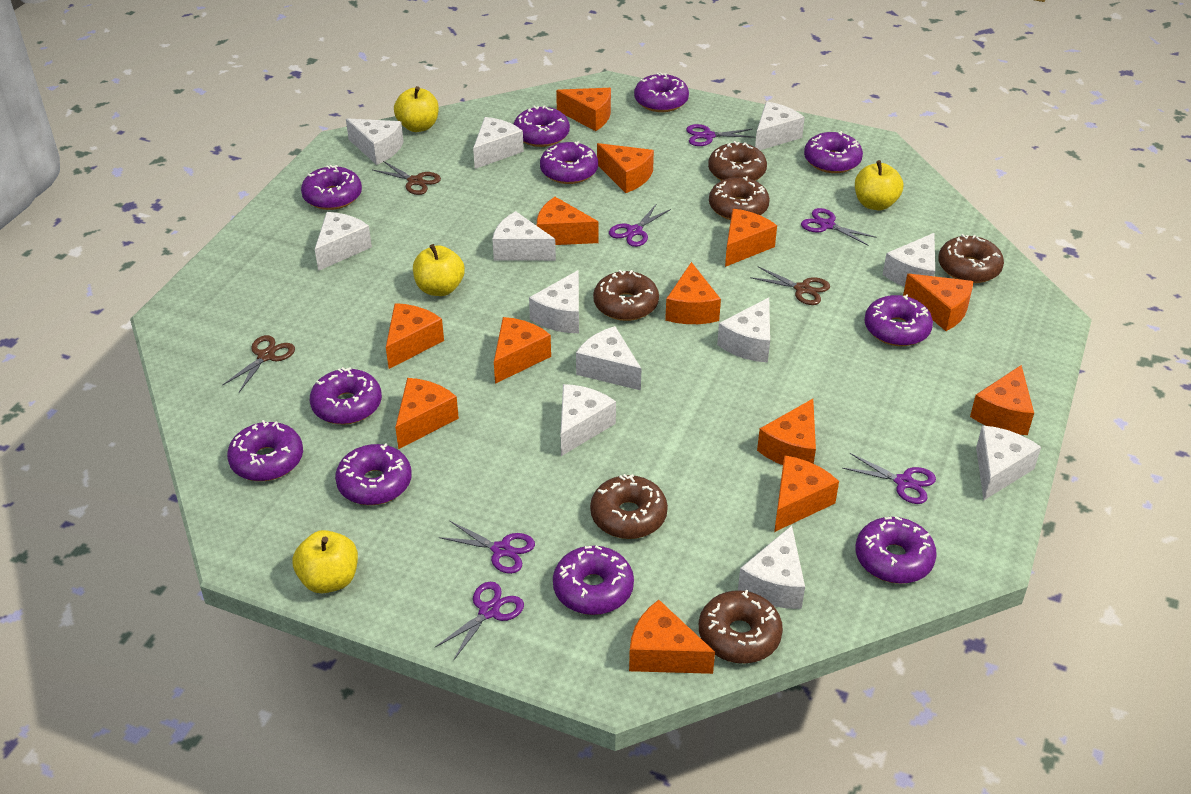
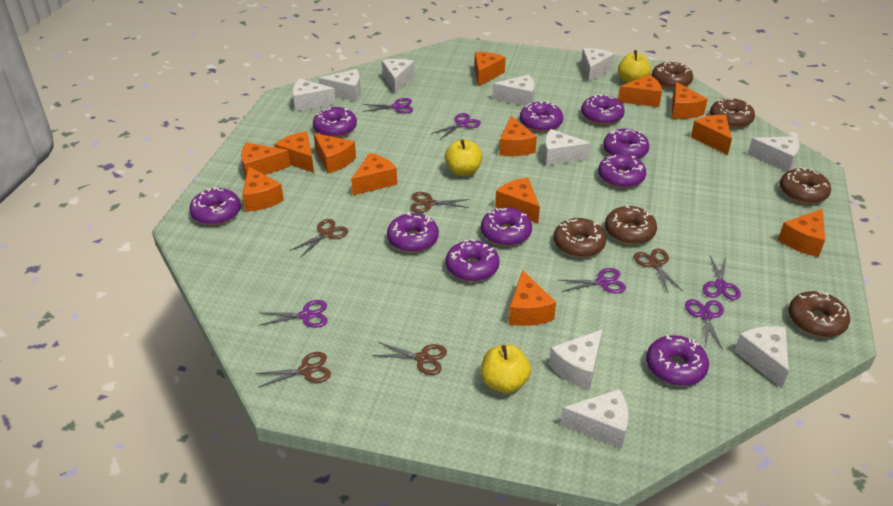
brown scissors: [222,335,295,392] [373,161,441,195] [750,267,830,305] = 3 -> [255,352,331,388] [289,219,348,258] [373,342,447,375] [410,192,469,213] [634,249,683,292] = 5
purple donut: [227,420,303,481] [301,165,362,210] [310,367,382,425] [335,443,412,505] [513,105,570,147] [540,141,598,184] [553,546,634,615] [634,72,689,112] [804,131,863,173] [856,517,937,584] [865,294,933,346] = 11 -> [189,187,241,225] [313,107,357,138] [387,212,439,252] [446,239,499,282] [481,207,532,246] [520,101,563,132] [581,94,625,125] [598,154,646,188] [603,129,650,159] [646,335,709,386] = 10
white cheese: [315,212,372,271] [346,118,404,165] [473,117,524,169] [492,211,556,261] [529,270,579,333] [560,384,616,456] [576,326,641,390] [717,297,770,363] [738,526,805,609] [755,102,805,150] [883,233,935,287] [976,425,1041,500] = 12 -> [292,79,336,112] [319,69,361,101] [382,59,415,94] [492,74,535,106] [544,129,591,166] [549,329,603,390] [560,389,629,449] [581,48,614,83] [734,326,789,388] [748,136,799,172] = 10
yellow apple: [293,530,358,593] [394,86,439,132] [413,244,465,296] [855,160,903,211] = 4 -> [445,139,482,176] [481,345,531,393] [618,50,651,83] = 3

